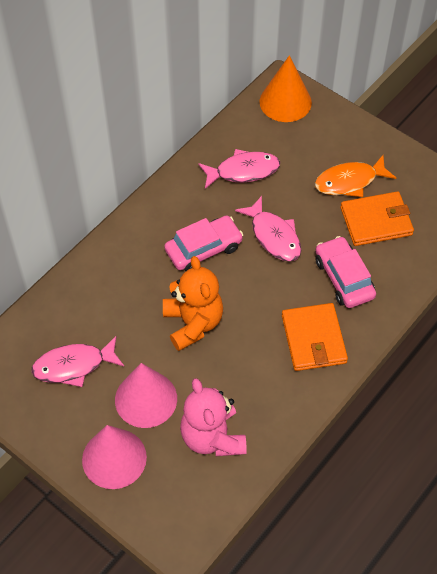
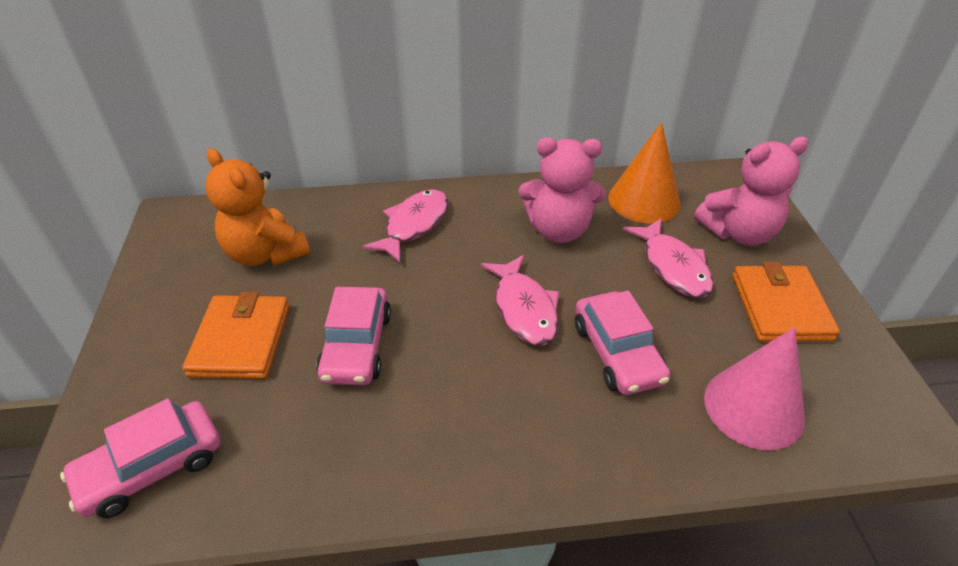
orange fish: [315,155,396,197] = 1 -> none = 0
pink car: [164,216,243,271] [316,236,376,308] = 2 -> [60,398,221,518] [316,287,391,385] [575,291,670,395] = 3
pink cone: [82,425,147,489] [115,363,177,428] = 2 -> [704,327,805,450] = 1
pink teddy bear: [180,378,247,456] = 1 -> [519,137,606,243] [694,137,809,246] = 2

